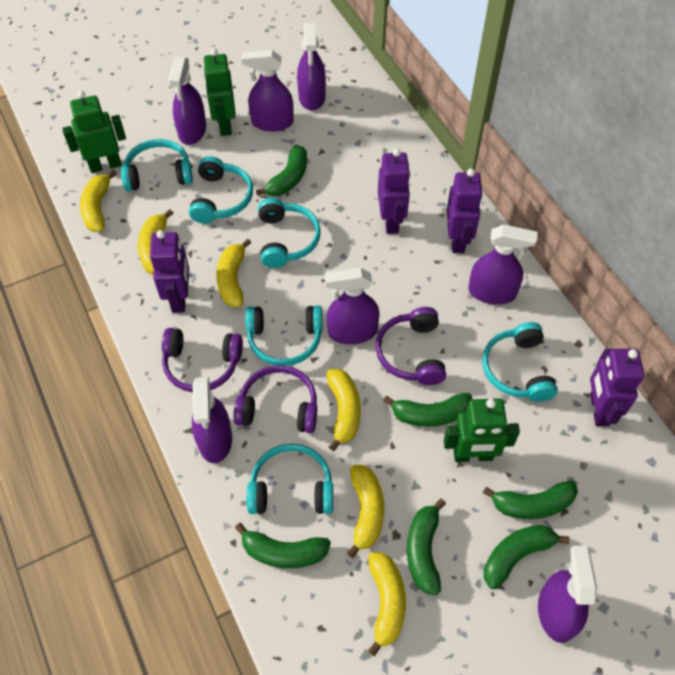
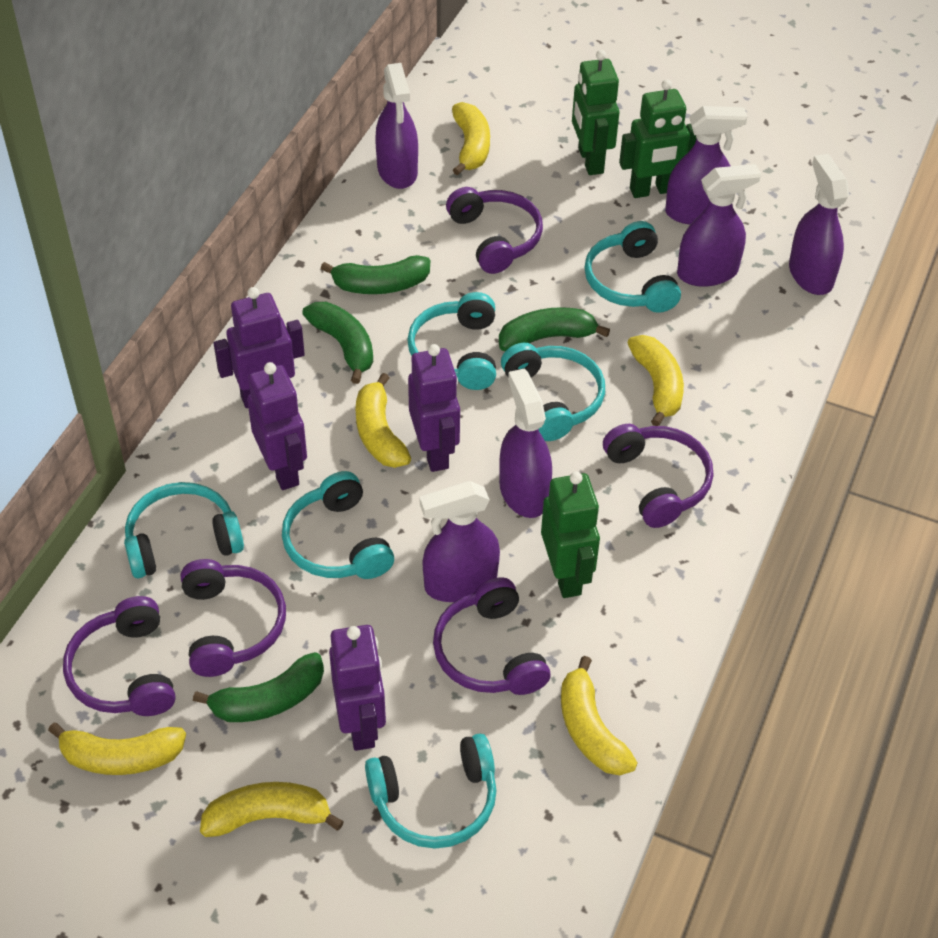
green banana: [235,523,331,568] [256,145,307,196] [383,393,472,427] [407,499,446,595] [483,480,578,519] [484,525,570,589] = 6 -> [193,652,324,722] [302,302,373,384] [320,255,430,294] [499,307,610,351] = 4
purple headphones: [162,328,243,392] [233,365,317,433] [376,307,446,385] = 3 -> [63,596,175,716] [181,559,286,677] [433,577,551,695] [446,187,543,274] [603,424,713,528] = 5
purple spray bottle: [168,57,206,145] [192,377,232,463] [242,50,294,132] [297,23,326,110] [325,267,379,344] [468,224,538,304] [538,546,597,643] = 7 -> [375,63,418,189] [420,481,500,602] [499,369,552,518] [665,106,747,224] [677,164,761,287] [789,154,849,295] = 6

